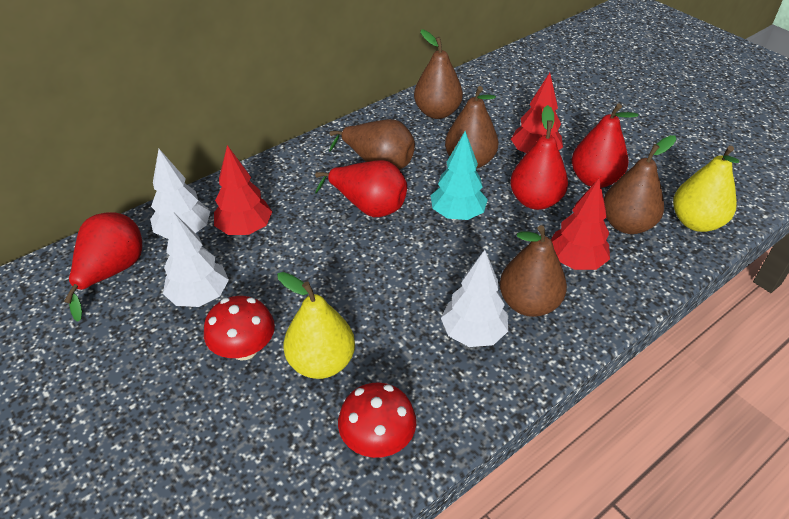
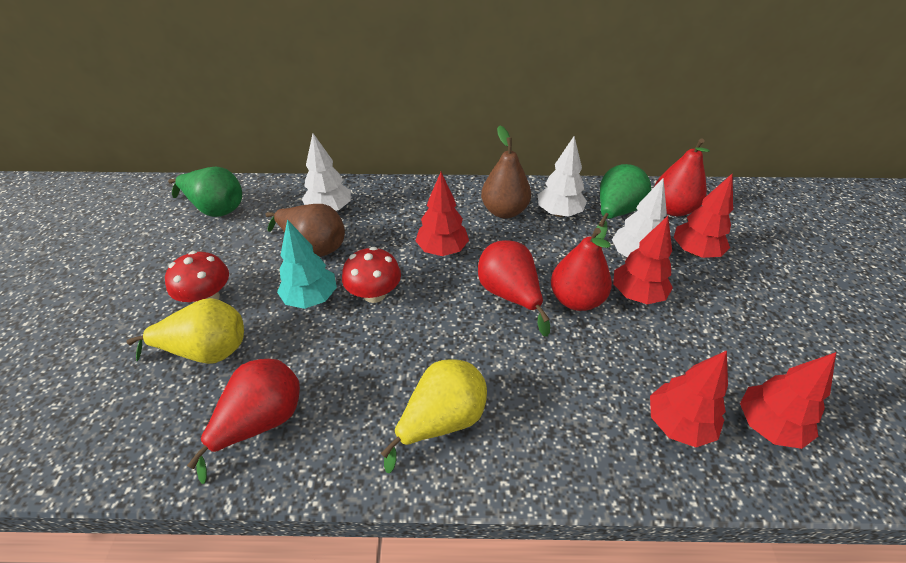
brown pear: [329,119,415,170] [414,29,463,119] [445,86,498,169] [500,225,567,317] [604,135,676,234] = 5 -> [265,204,345,257] [481,125,531,219] = 2
green pear: none = 0 -> [168,167,242,217] [596,164,651,239] = 2
red tree: [214,145,272,235] [511,73,563,153] [551,178,610,270] = 3 -> [416,172,469,256] [613,216,673,304] [650,350,728,447] [674,173,733,258] [740,352,836,449] = 5

